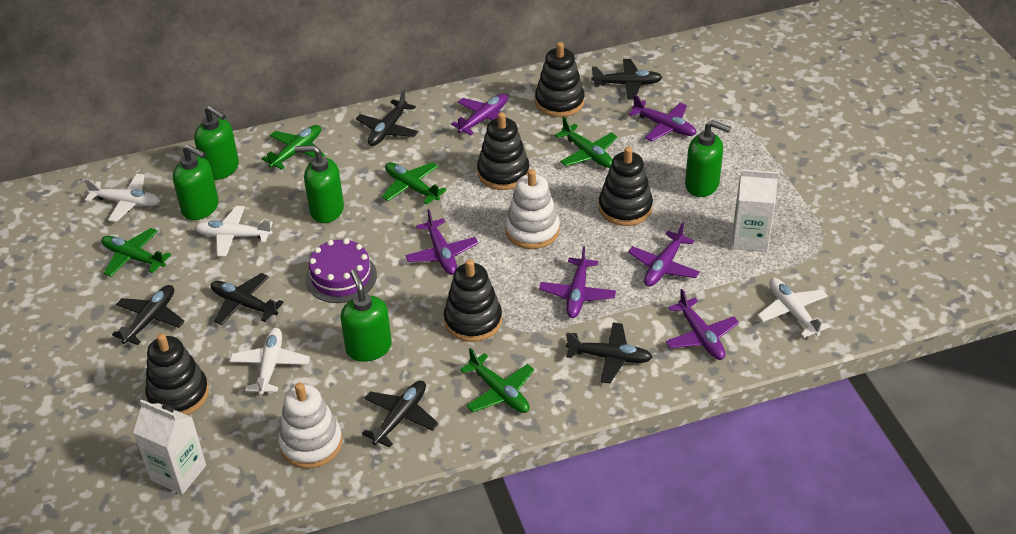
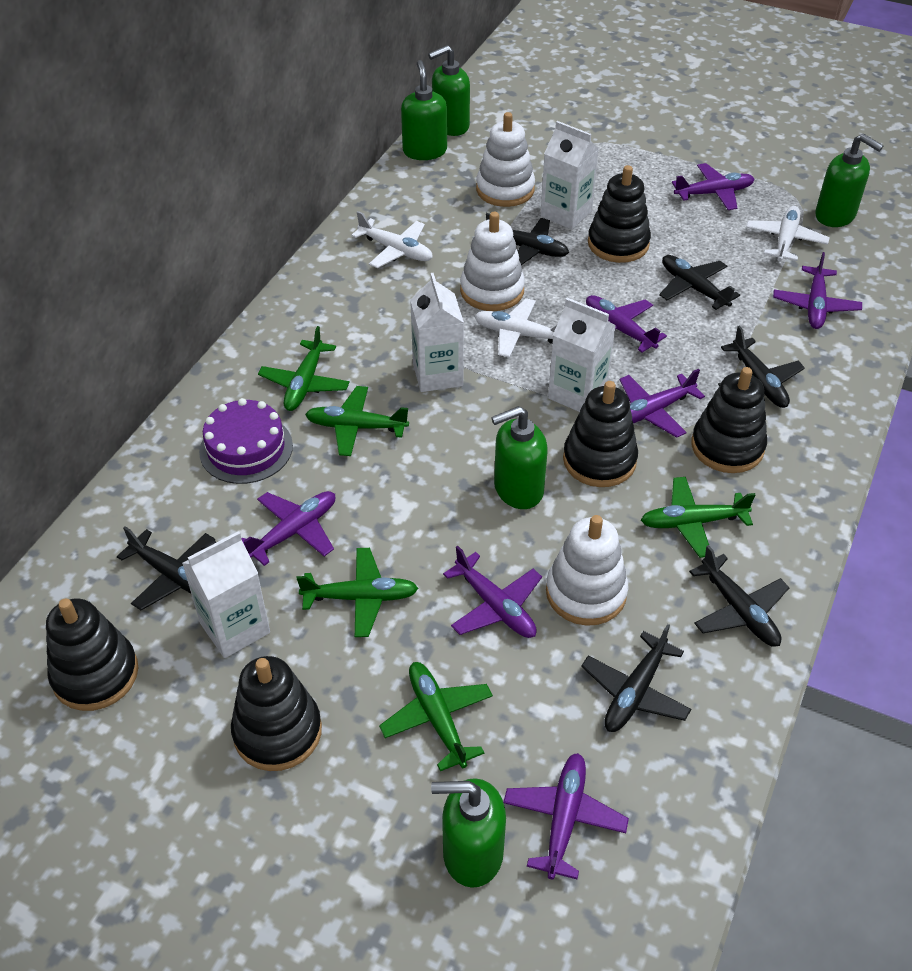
purple plane: [405,209,478,275] [451,94,508,135] [539,246,616,318] [628,95,696,141] [628,222,700,287] [665,289,739,360] = 6 -> [241,491,336,566] [443,546,542,638] [503,753,629,880] [586,295,667,353] [620,369,705,438] [672,163,755,210] [773,252,862,329] = 7
white carton: [133,399,206,494] [732,169,779,252] = 2 -> [182,531,270,658] [410,273,464,392] [540,121,599,230] [548,298,616,412] = 4
white plane: [84,173,160,222] [195,206,273,257] [230,328,310,395] [757,278,830,338] = 4 -> [351,211,433,268] [474,298,557,358] [746,206,830,261] = 3
white stacking toy: [278,383,342,469] [505,169,560,249] = 2 -> [460,212,525,311] [476,112,535,207] [546,515,628,626] = 3

